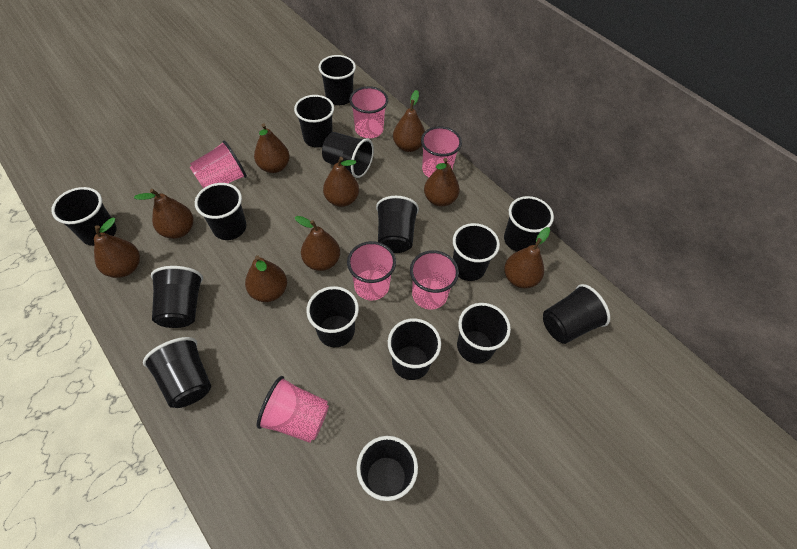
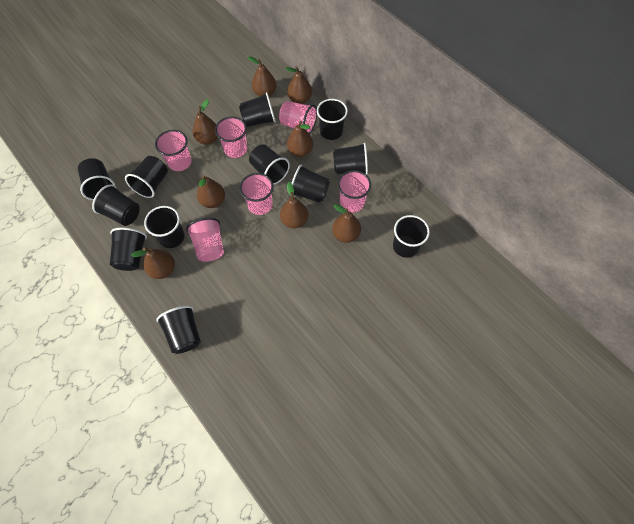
black cup: [51,187,117,246] [143,337,211,408] [151,266,203,328] [195,183,247,240] [294,95,334,148] [306,286,359,347] [319,55,356,105] [322,132,374,178] [356,436,418,501] [376,196,419,253] [388,318,441,380] [453,223,500,281] [457,303,511,364] [504,196,554,252] [543,284,610,344] = 15 -> [78,158,115,200] [92,185,140,226] [110,228,147,271] [125,156,168,198] [144,206,185,248] [156,306,201,354] [239,92,276,127] [249,144,290,185] [292,165,330,203] [317,99,348,140] [333,143,368,175] [393,215,430,258] = 12
brown pear: [94,217,140,278] [134,189,193,239] [245,255,287,302] [254,123,290,173] [295,216,340,271] [323,157,359,207] [393,90,425,152] [424,158,460,207] [504,227,550,288] = 9 -> [131,248,175,279] [193,99,218,145] [197,175,225,208] [248,56,276,96] [280,182,308,228] [285,66,312,104] [287,121,313,157] [332,204,361,243] = 8

